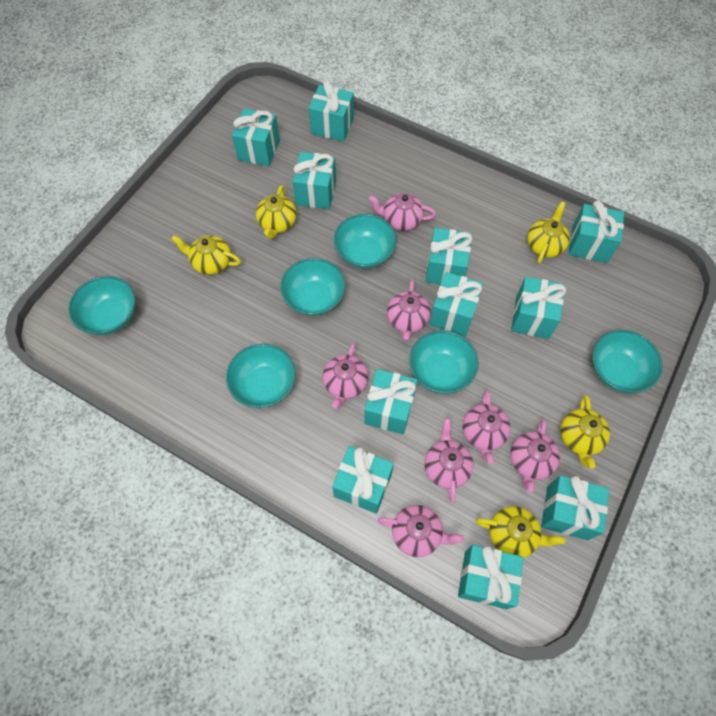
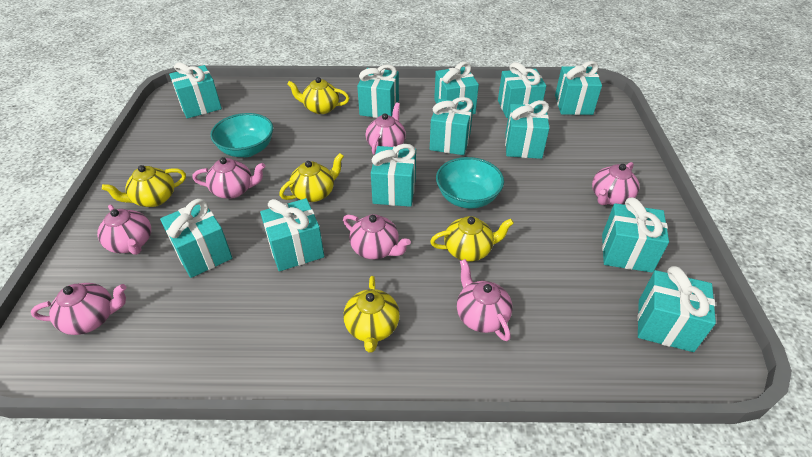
turquoise bowl: [68,276,136,335] [226,344,296,408] [280,258,346,316] [334,214,396,269] [409,330,478,394] [592,330,663,393] = 6 -> [210,113,273,157] [436,157,504,209] = 2
turquoise gift: [232,108,280,166] [293,152,336,209] [309,80,354,142] [332,446,394,514] [364,369,418,434] [426,228,473,284] [429,272,483,336] [458,545,523,609] [511,277,566,339] [541,475,609,540] [569,200,624,263] = 11 -> [160,199,232,278] [169,62,222,119] [260,198,325,271] [357,65,399,118] [371,144,416,207] [430,97,474,155] [434,62,479,114] [498,62,546,118] [505,100,549,159] [555,61,602,115] [602,197,669,273] [637,266,716,352] = 12

